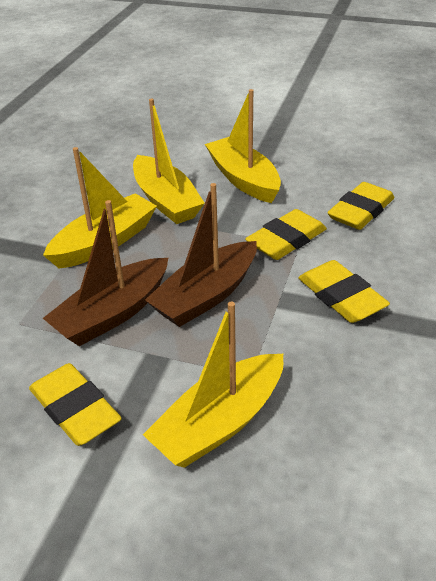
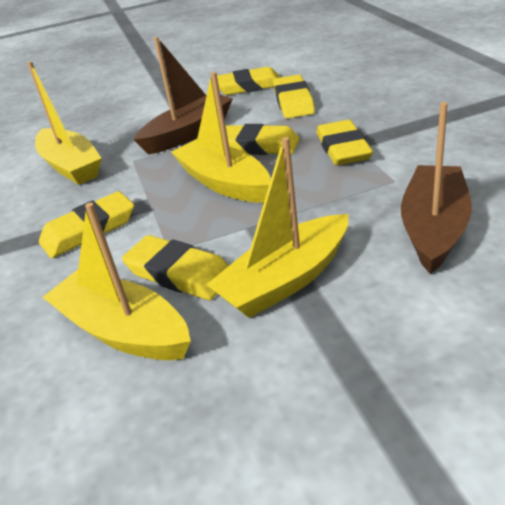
yellow eraser: [29,363,122,446] [245,209,327,260] [298,260,390,323] [327,182,394,230] = 4 -> [39,191,134,258] [122,235,229,300] [217,67,280,95] [225,124,300,155] [273,74,315,119] [316,120,373,166] = 6

